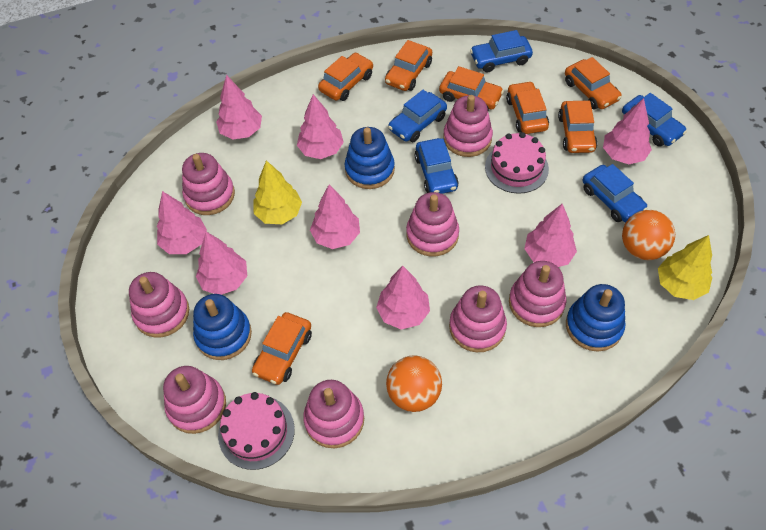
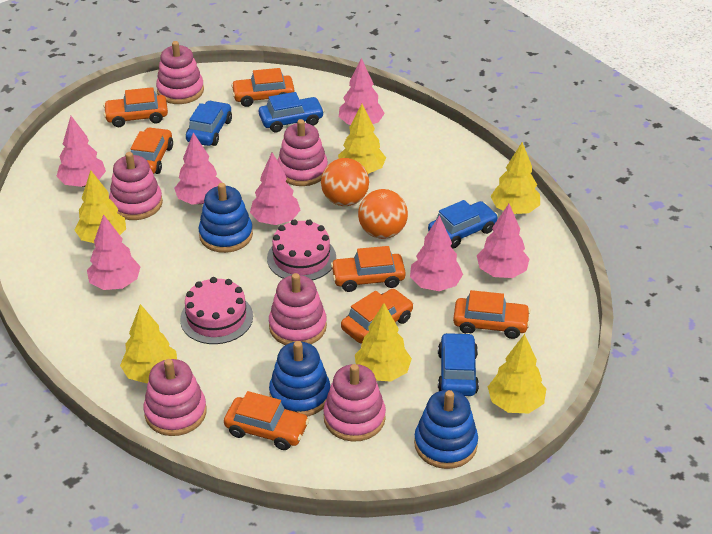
blue car: [388,90,447,142] [415,138,459,194] [470,30,533,72] [583,164,648,222] [622,93,687,147] = 5 -> [186,100,232,146] [259,92,324,132] [428,200,498,249] [438,332,479,396] = 4
pink stacking toy: [129,272,189,338] [163,366,226,434] [182,153,235,215] [303,380,364,448] [406,192,459,256] [443,95,493,157] [449,285,507,352] [509,261,566,327] = 8 -> [109,152,163,220] [143,359,206,436] [156,41,204,104] [269,273,327,345] [277,119,328,186] [323,364,386,442] = 6
pink tree: [157,191,207,254] [196,232,247,295] [216,75,262,140] [297,94,344,159] [310,185,360,249] [376,266,430,329] [524,204,577,267] [603,98,652,164] = 8 -> [56,116,106,187] [87,214,141,290] [174,132,223,205] [250,152,300,225] [339,58,385,125] [410,215,463,291] [477,204,529,278] = 7
yellow tree: [253,160,302,224] [658,235,712,300] = 2 -> [75,170,126,243] [120,304,177,383] [338,104,386,174] [355,303,412,381] [488,334,546,413] [490,142,540,214] = 6

